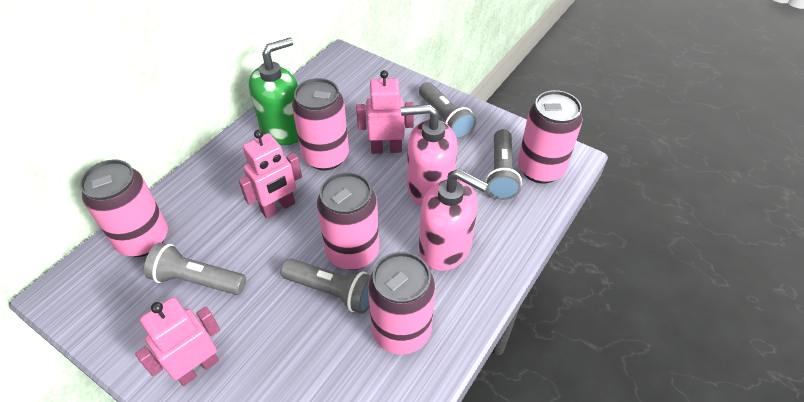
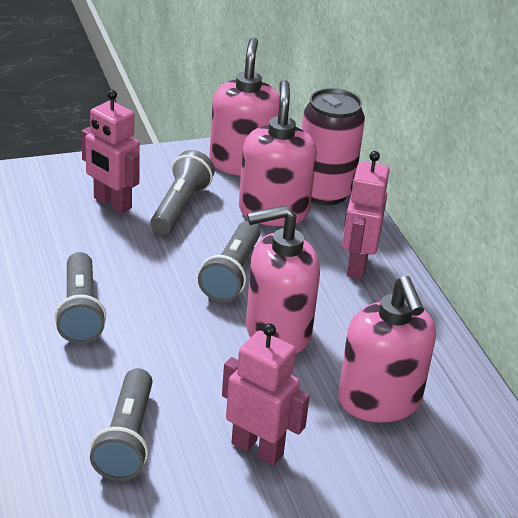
green soap dispenser: [249,37,299,145] = 1 -> none = 0
pink can: [80,159,168,257] [292,78,349,171] [317,172,379,270] [368,252,435,354] [518,90,583,184] = 5 -> [302,88,365,205] = 1
pink soap dispenser: [401,104,458,206] [419,169,489,271] = 2 -> [210,37,280,176] [239,80,317,226] [246,205,320,354] [338,276,436,423] = 4

